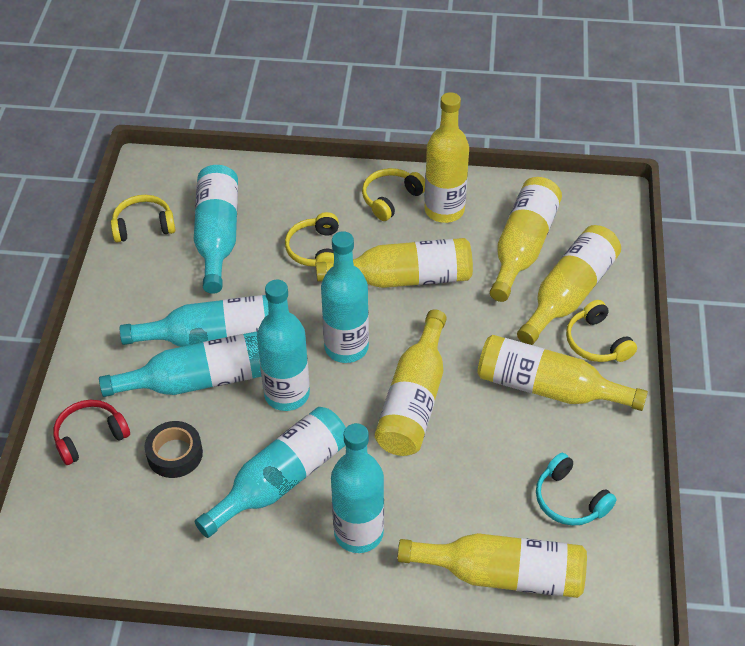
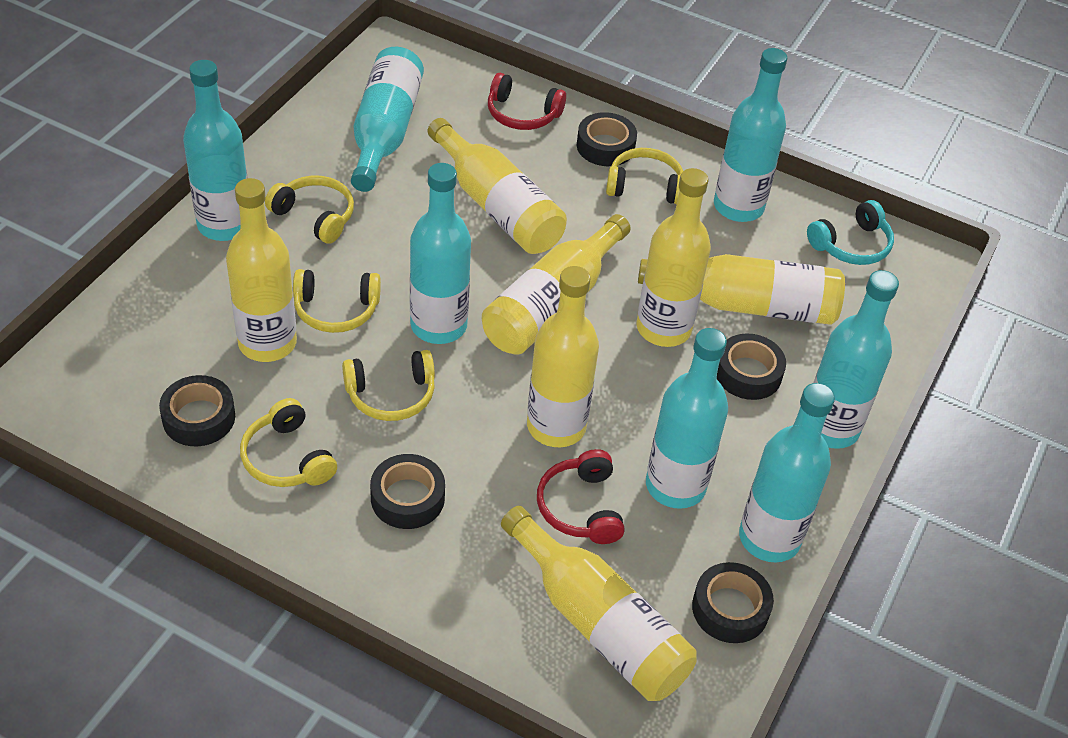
black tape: [145,421,203,478] = 1 -> [159,375,235,446] [370,454,445,529] [577,112,637,166] [692,562,774,643] [717,333,786,400] = 5
red headphones: [53,400,130,465] = 1 -> [488,73,566,130] [537,449,625,544] = 2
yellow headphones: [111,195,175,242] [285,212,339,267] [362,168,425,221] [566,300,637,362] = 4 -> [240,398,337,487] [265,175,354,244] [293,269,381,333] [342,350,435,421] [606,148,683,204] = 5

